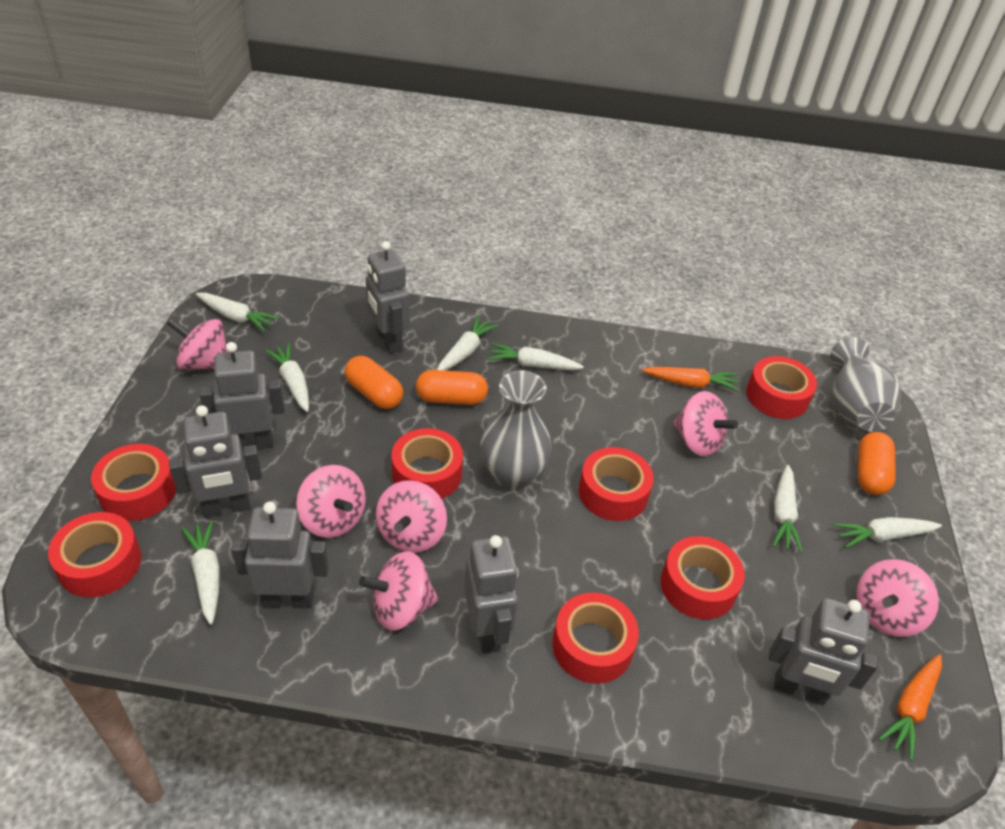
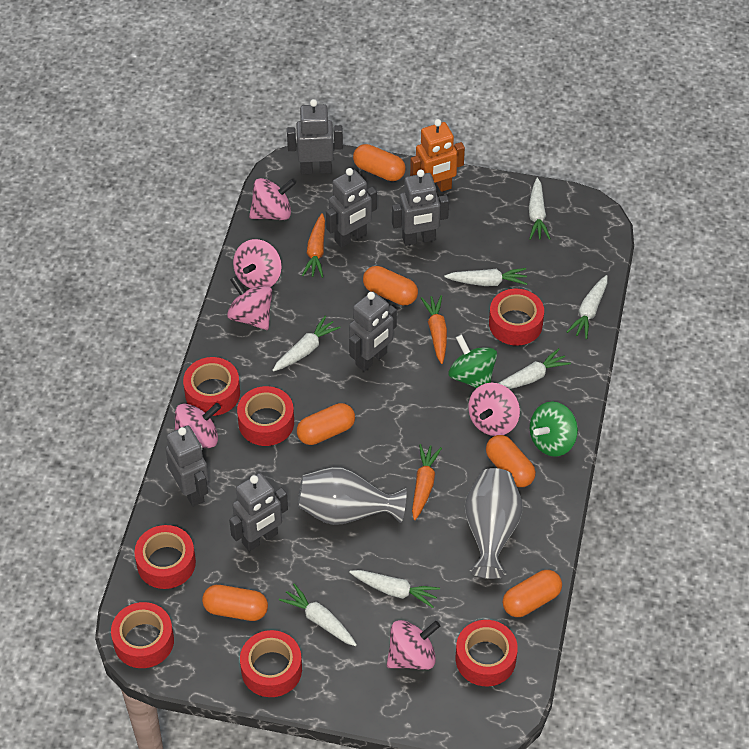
green spinning top: none = 0 -> [449,334,497,388] [530,401,578,457] = 2
orange capsule: [345,356,403,409] [416,370,488,405] [858,432,896,495] = 3 -> [202,585,268,621] [297,403,355,445] [353,144,406,181] [363,266,418,305] [486,435,536,487] [503,570,562,617] = 6
orange carrot: [642,367,739,391] [878,654,942,761] = 2 -> [302,213,325,278] [412,444,442,520] [421,295,447,364] = 3
orange robot: none = 0 -> [410,119,465,192] = 1

